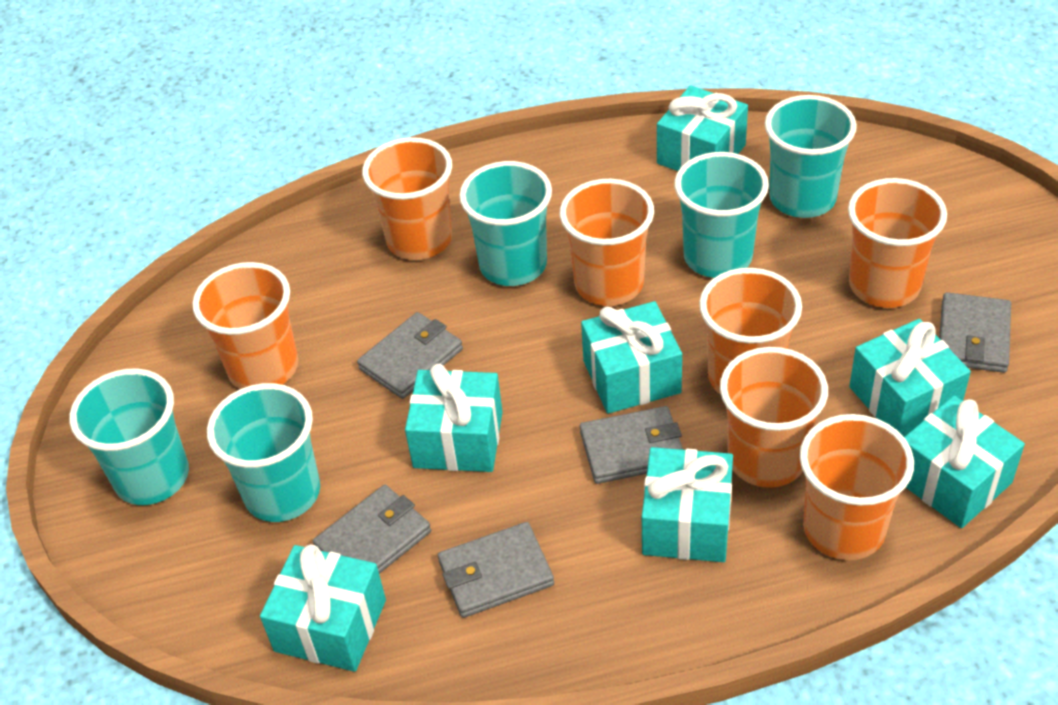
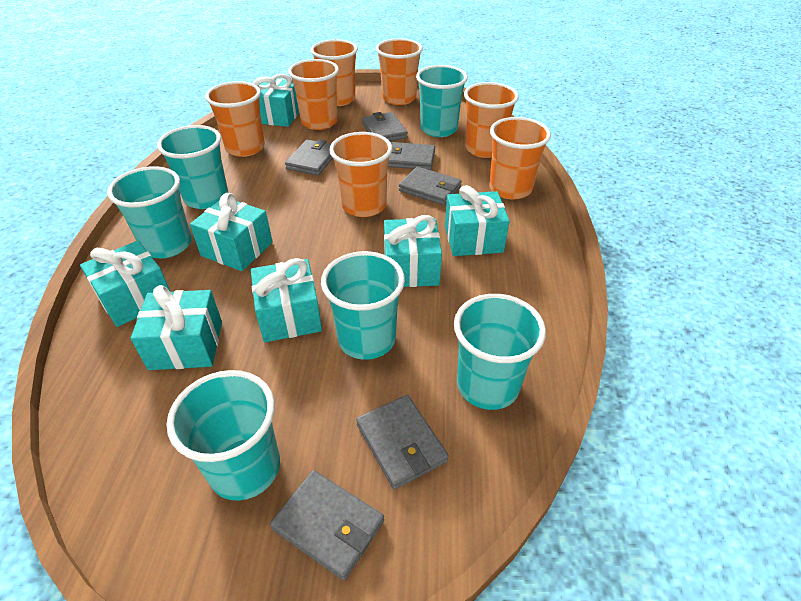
grey wallet: [313,485,431,574] [357,312,463,399] [438,522,554,618] [580,406,683,484] [939,292,1011,373] = 5 -> [270,470,384,581] [285,140,333,176] [356,395,449,490] [362,112,408,141] [388,142,435,170] [399,166,462,205] = 6
turquoise cup: [69,368,189,505] [207,383,320,522] [459,161,552,286] [674,152,769,278] [765,95,857,218] = 5 -> [107,166,192,258] [157,125,229,209] [167,370,280,501] [321,251,405,360] [416,65,468,137] [454,294,546,410] = 6

